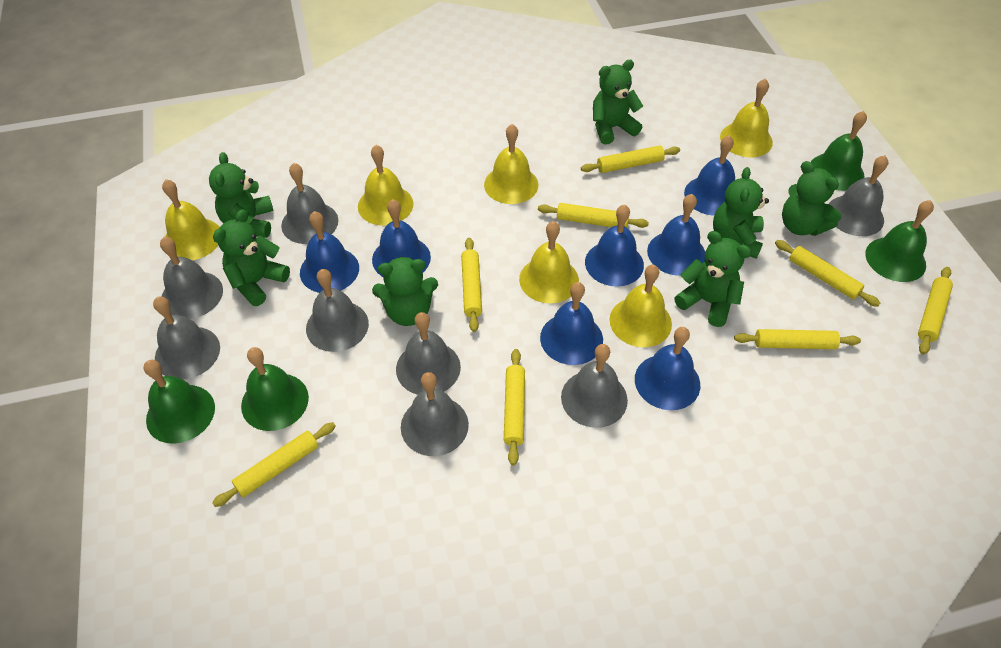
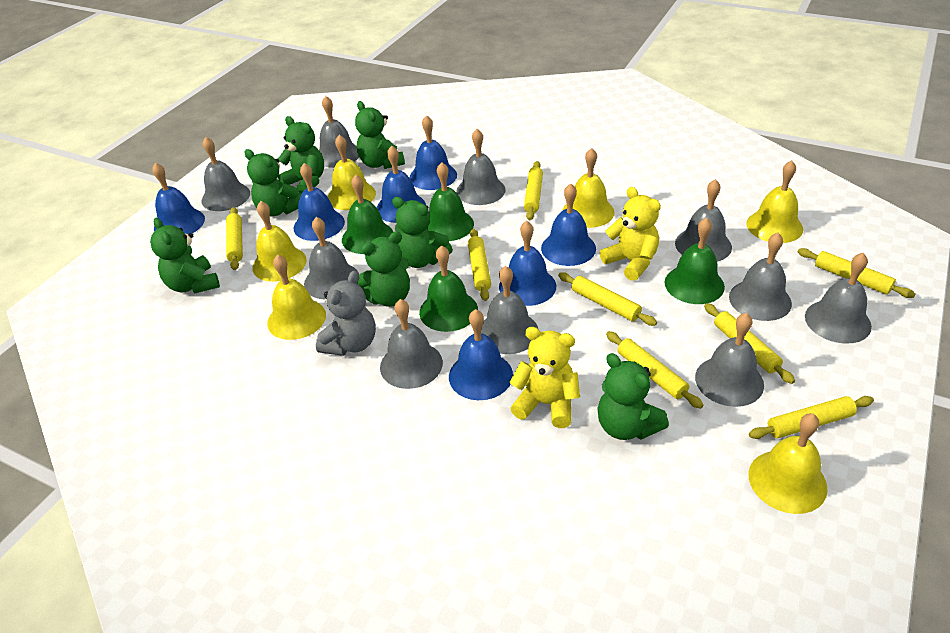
grey bell: [153,296,220,379] [160,237,223,319] [281,163,338,244] [306,269,369,352] [396,312,461,395] [401,372,469,456] [561,344,628,428] [829,155,888,236] = 8 -> [201,137,250,211] [304,217,358,300] [319,96,359,168] [380,299,443,389] [456,129,506,205] [481,266,539,354] [675,179,732,262] [695,313,764,407] [729,233,792,321] [805,253,872,344] = 10
grey teddy bear: none = 0 -> [316,270,376,356] = 1
yellow teddy bear: none = 0 -> [509,327,580,428] [600,187,661,281] = 2

